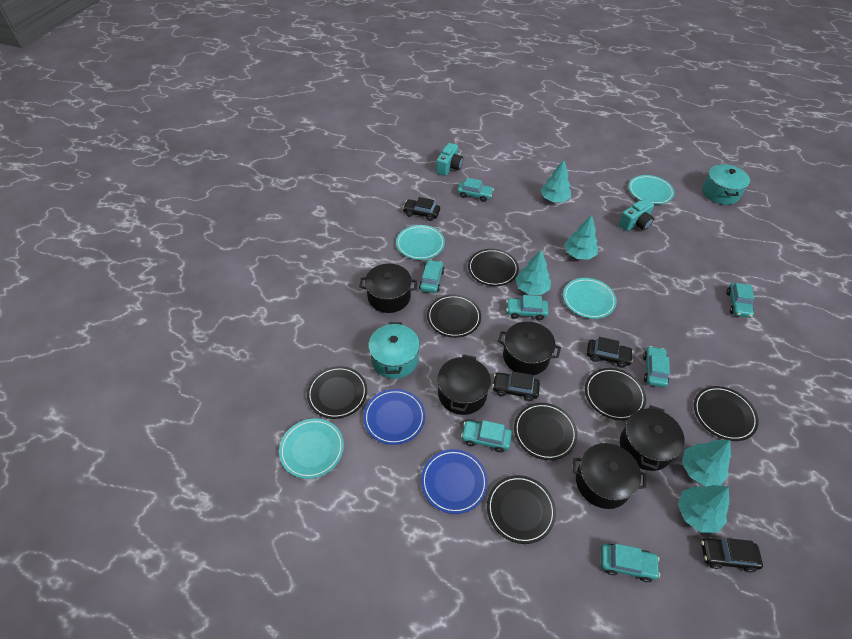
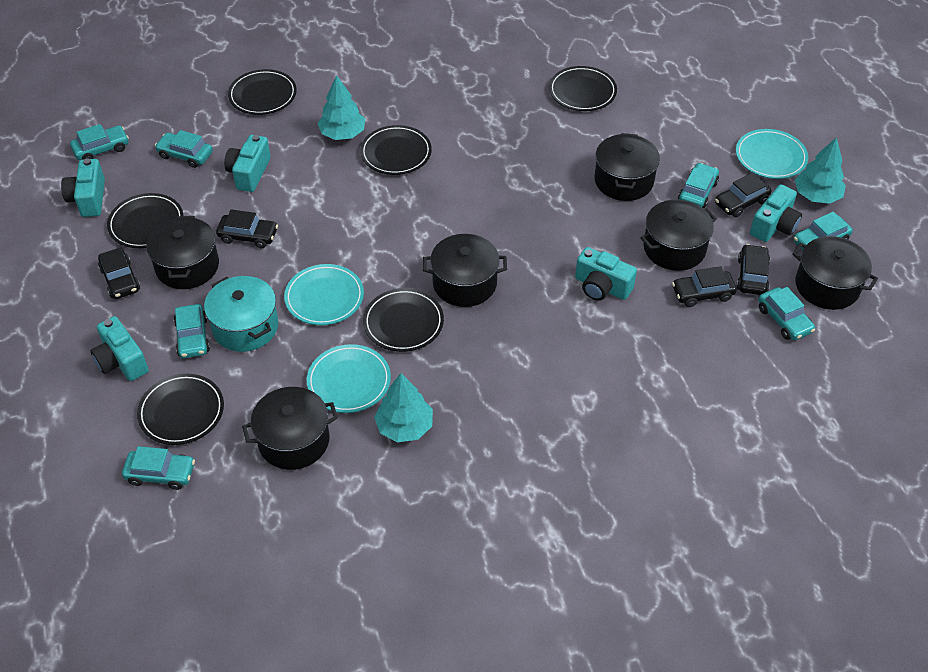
black car: [403,197,440,221] [492,371,540,401] [587,337,633,368] [701,537,763,573] = 4 -> [98,247,140,299] [216,209,278,248] [672,266,737,307] [715,173,772,217] [736,244,770,295] = 5
black plate: [307,366,367,419] [427,294,481,338] [468,249,519,286] [487,475,556,544] [514,403,577,460] [585,368,646,421] [694,386,759,441] = 7 -> [107,193,184,248] [137,374,224,445] [228,69,297,115] [360,125,432,175] [363,288,444,352] [549,66,617,111] = 6
black pot: [359,264,417,313] [437,354,491,415] [498,321,561,375] [572,443,646,509] [620,405,685,471] = 5 -> [146,216,219,289] [242,387,338,470] [423,234,507,307] [595,133,660,201] [640,200,717,271] [793,236,878,310] = 6
blue plate: [363,389,425,445] [421,449,488,514] = 2 -> none = 0
turquoise camera: [436,143,463,176] [618,199,654,231] = 2 -> [61,158,105,217] [91,316,149,381] [224,135,271,192] [575,247,637,301] [750,184,802,242] = 5
turquoise plate: [279,418,344,479] [396,225,445,260] [563,278,617,319] [629,175,675,205] = 4 -> [284,264,364,325] [307,344,391,413] [736,129,808,179] = 3
turquoise pot: [368,322,420,379] [702,164,750,205] = 2 -> [204,276,278,352] = 1
turquoise tree: [516,250,551,295] [540,160,571,202] [564,215,598,260] [678,485,729,533] [682,440,731,487] = 5 -> [318,75,365,140] [374,373,433,442] [795,137,846,204] = 3

